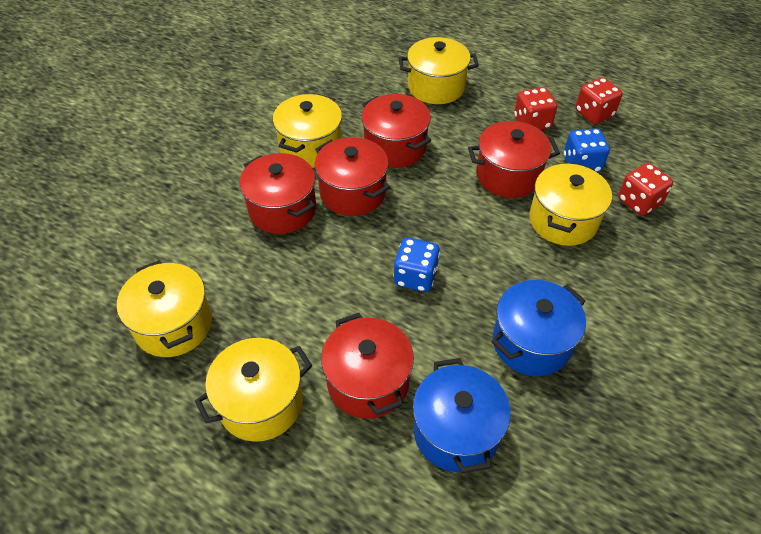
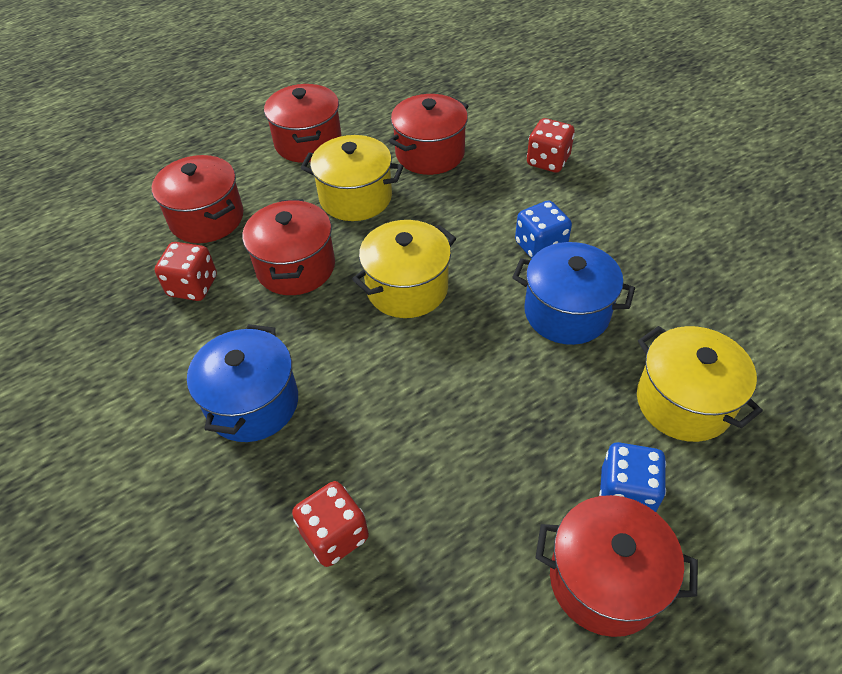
yellow pot: [117,260,212,357] [195,338,312,442] [273,94,342,168] [399,37,479,104] [530,162,612,246] = 5 -> [301,135,403,221] [352,220,456,318] [637,326,763,442] = 3

